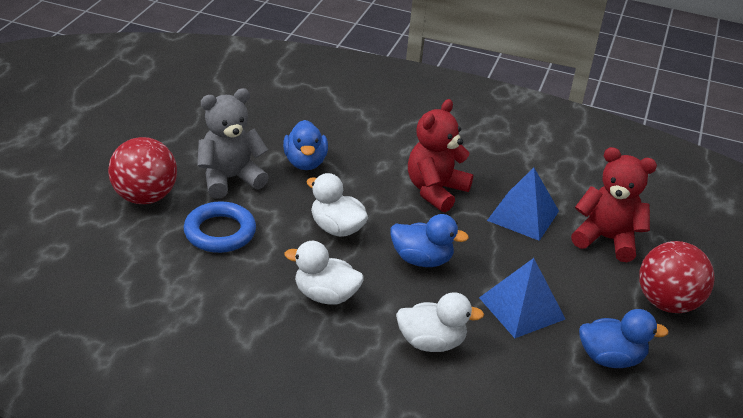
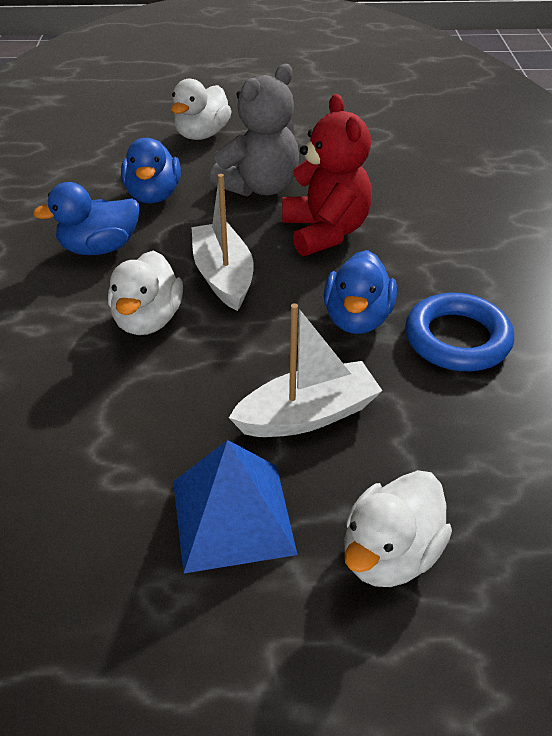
blue pyramid: [479,258,565,338] [487,167,559,241] = 2 -> [173,440,297,573] = 1
red ball: [108,137,177,204] [639,241,715,313] = 2 -> none = 0
red teddy bear: [408,99,473,212] [571,147,657,262] = 2 -> [282,94,372,256] = 1
white boat: none = 0 -> [192,174,254,311] [229,303,382,437] = 2

